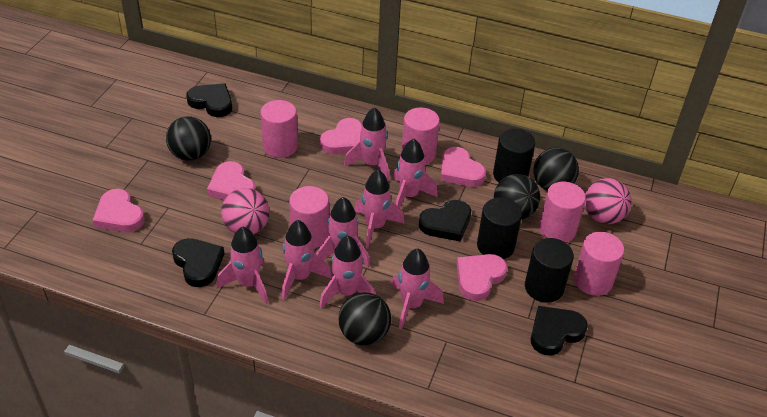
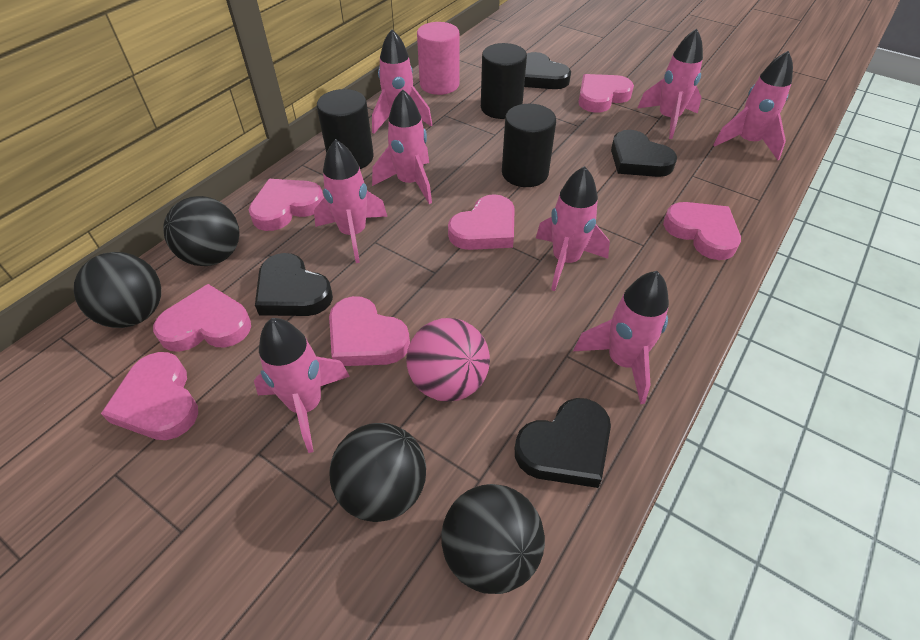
pink ball: [221,188,269,234] [584,178,631,224] = 2 -> [406,318,490,402] = 1
pink cylinder: [260,100,298,158] [289,186,329,248] [401,108,440,165] [539,182,586,242] [574,232,624,296] = 5 -> [417,22,459,95] = 1
pink heart: [93,189,145,232] [207,161,256,200] [320,118,362,155] [441,147,486,187] [457,254,507,301] = 5 -> [101,352,198,440] [153,284,251,352] [249,179,324,231] [329,296,410,366] [448,194,515,250] [578,74,634,113] [663,202,741,260] = 7

